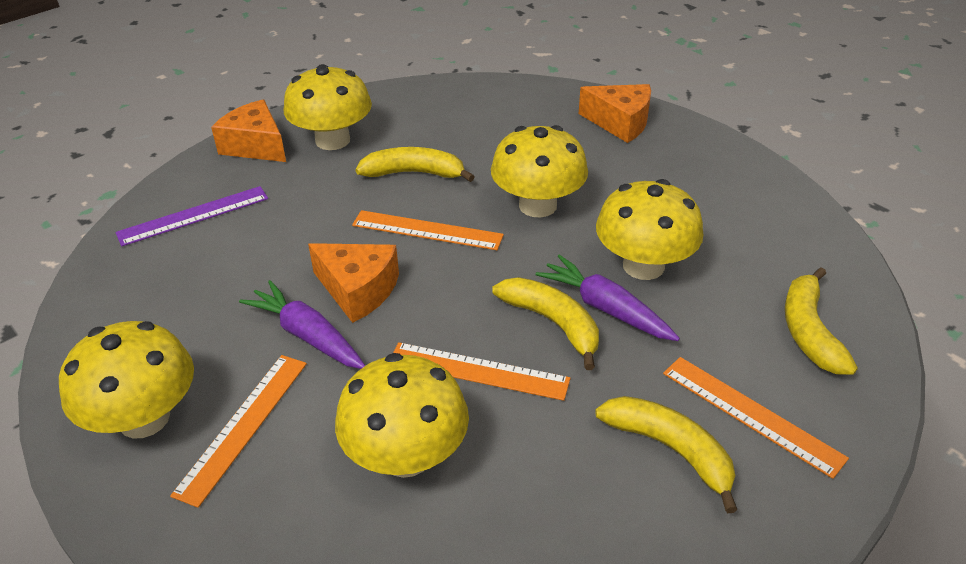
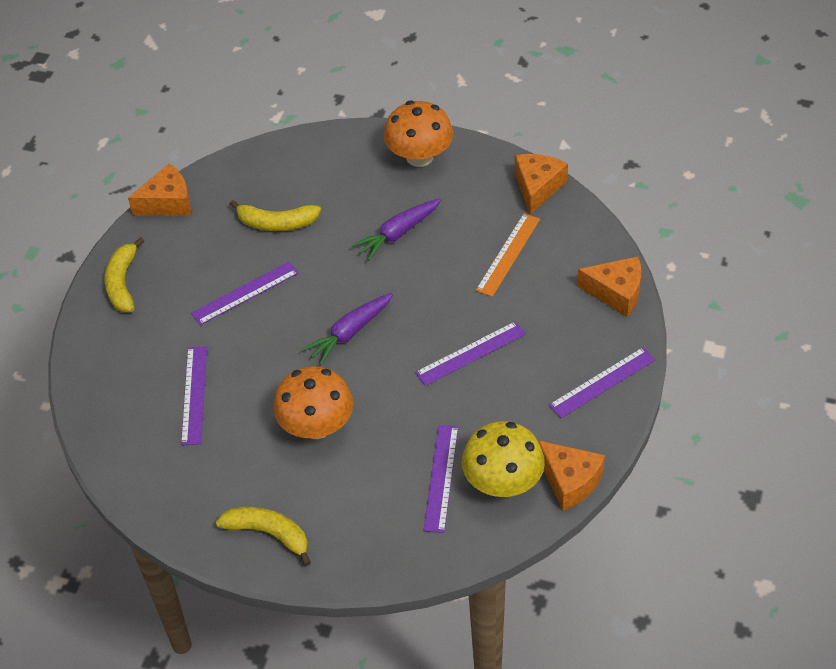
orange cheese: [211,99,286,162] [308,243,399,323] [579,84,651,143] = 3 -> [128,163,191,216] [515,154,568,214] [538,440,605,511] [577,256,641,317] = 4
orange mushroom: none = 0 -> [273,366,353,439] [384,101,453,167] = 2
orange ruler: [170,355,307,508] [352,210,504,250] [393,342,571,401] [663,357,849,479] = 4 -> [476,213,540,297] = 1
purple ruler: [115,186,268,246] = 1 -> [181,346,207,445] [191,262,299,325] [415,321,526,386] [423,425,459,533] [549,347,656,418] = 5
yellow banana: [355,147,475,182] [493,277,599,370] [595,396,738,513] [785,268,858,375] = 4 -> [104,237,144,312] [216,507,311,566] [230,200,321,231] = 3
yellow mushroom: [59,321,194,439] [283,64,372,150] [335,353,469,478] [491,125,588,217] [596,179,704,280] = 5 -> [462,421,545,497] = 1

